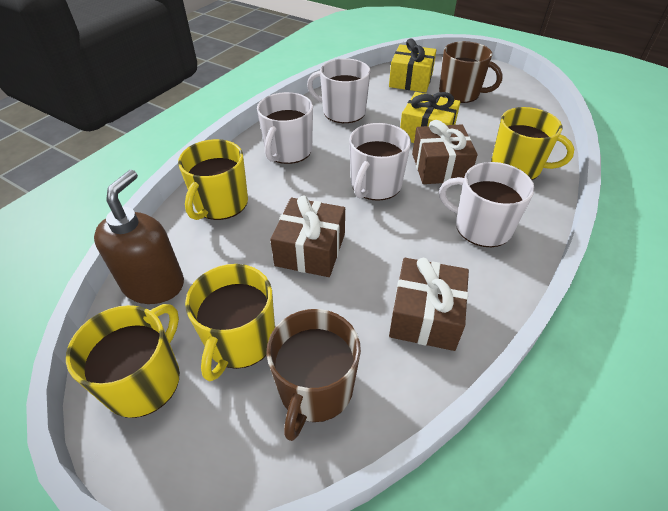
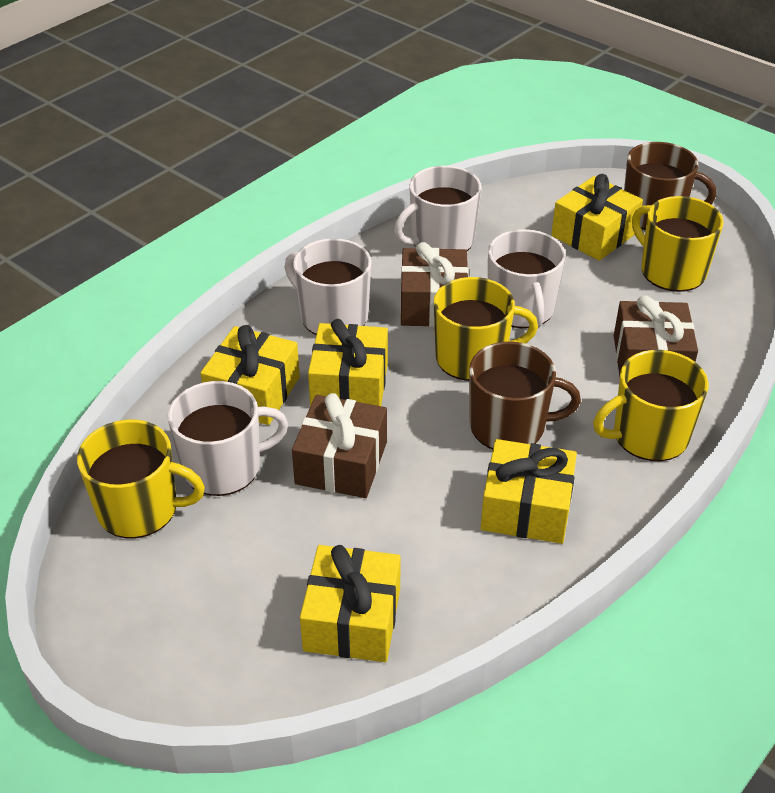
brown soap dispenser: [94,170,184,304] = 1 -> none = 0
yellow gift: [389,38,437,92] [400,92,460,143] = 2 -> [200,325,300,425] [300,545,401,662] [308,319,388,406] [481,439,577,544] [551,174,643,261] = 5

